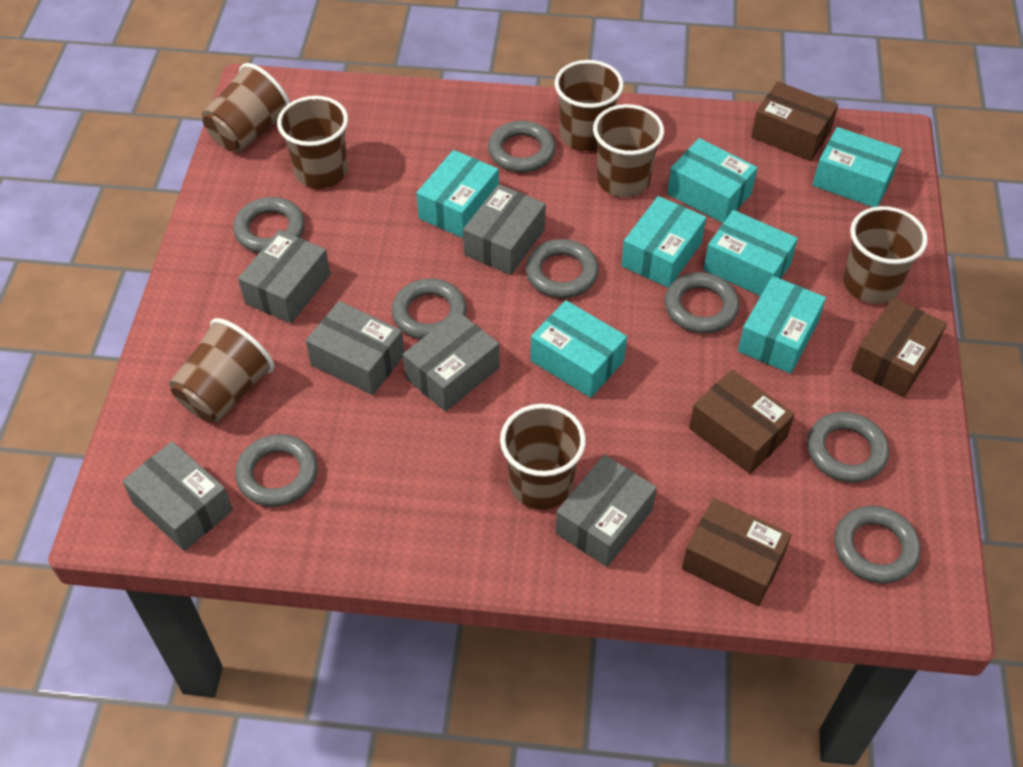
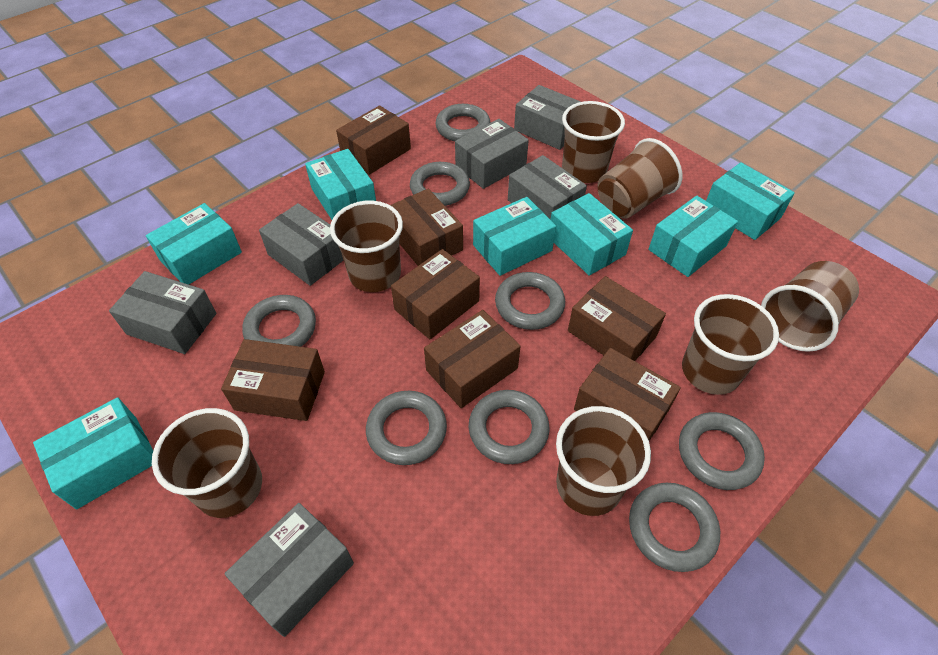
brown box: [682,498,792,606] [689,369,795,474] [751,81,838,161] [851,297,947,397] = 4 -> [221,339,325,421] [336,105,411,175] [390,189,463,266] [391,249,480,339] [424,310,521,408] [568,276,666,361] [574,348,681,441] = 7

